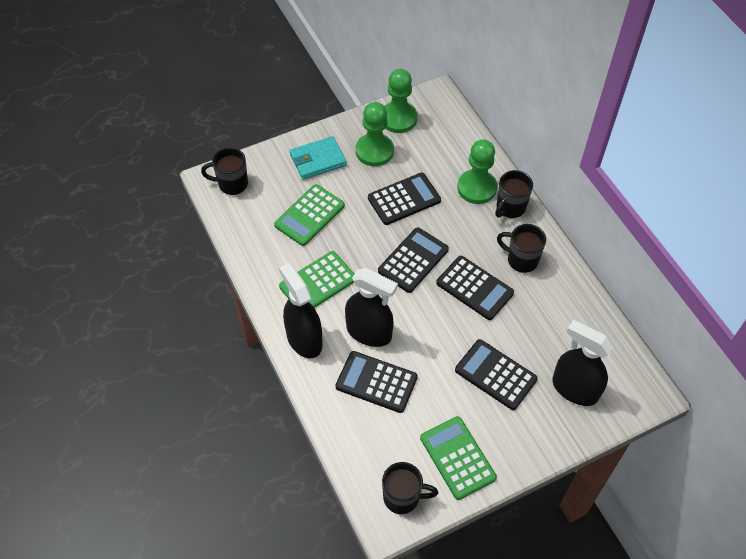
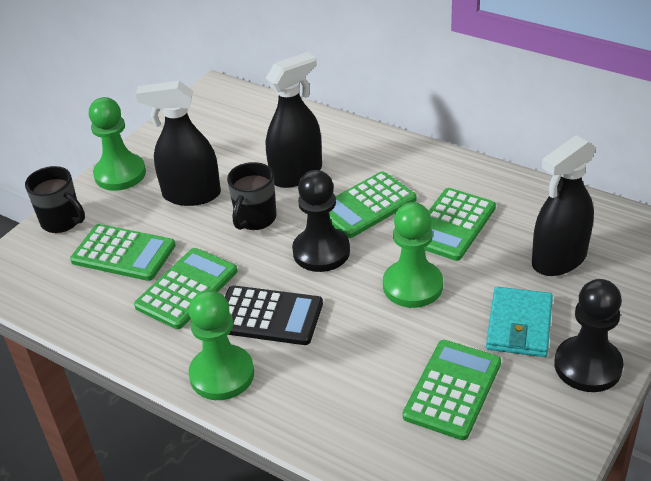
black calculator: [335,351,417,413] [368,173,441,225] [378,227,449,293] [436,256,514,320] [455,339,538,410] = 5 -> [225,286,323,345] = 1
black mug: [201,147,248,195] [382,462,438,514] [495,170,533,218] [497,224,546,273] = 4 -> [25,166,85,233] [227,162,276,230] = 2
black pawn: none = 0 -> [292,170,350,272] [554,279,624,392] = 2
green calculator: [274,184,345,246] [279,251,354,308] [420,416,497,500] = 3 -> [70,224,176,281] [134,248,237,329] [329,171,417,238] [403,340,501,440] [424,188,496,261] = 5

